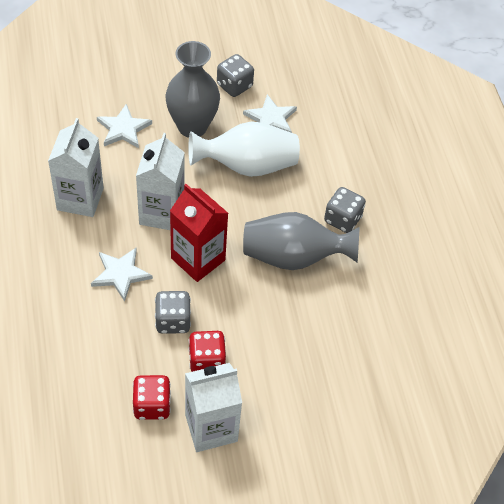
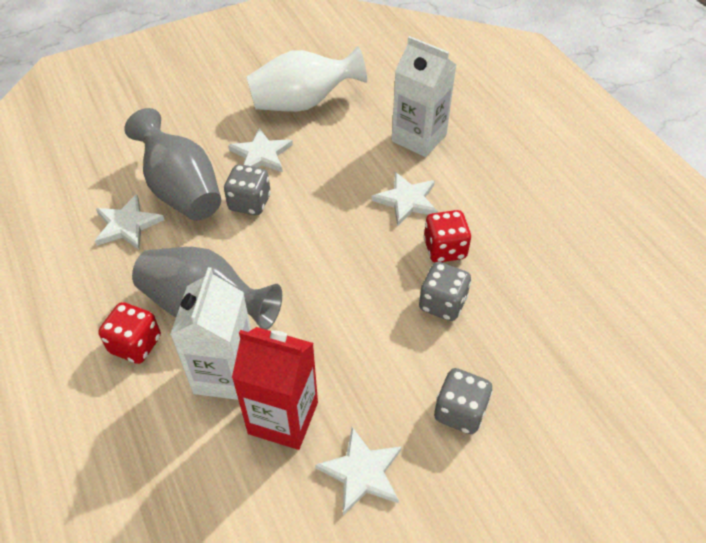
white carton: [48,118,104,217] [136,133,185,230] [185,363,242,452] = 3 -> [170,267,251,400] [392,36,457,157] = 2
white star: [91,248,153,301] [97,104,152,148] [243,94,297,133] = 3 -> [95,194,164,250] [228,127,293,172] [315,427,402,515] [371,172,438,226] = 4

